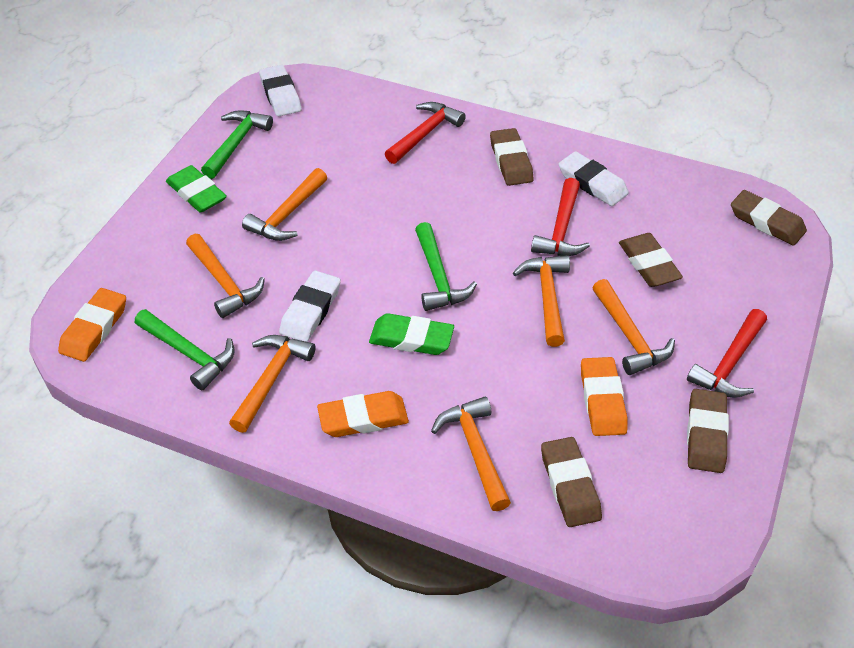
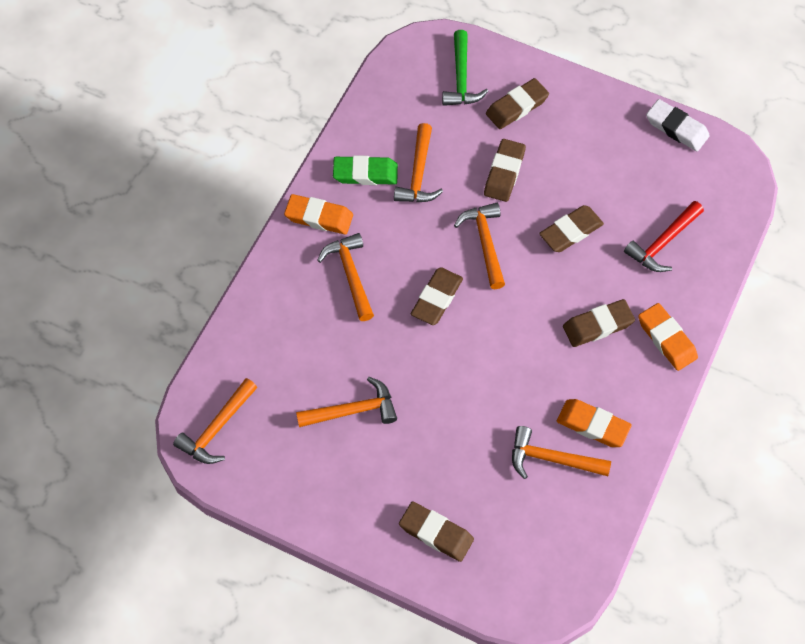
brown eraser: [490,128,534,186] [541,437,602,527] [619,233,683,287] [687,389,729,473] [731,190,807,246] = 5 -> [399,501,474,562] [411,267,463,325] [484,139,526,202] [486,78,549,129] [539,205,604,252] [563,299,635,347] = 6
green eraser: [166,165,227,213] [369,313,454,355] = 2 -> [333,155,398,185] = 1
green hammer: [135,309,235,390] [201,110,273,179] [415,222,477,311] = 3 -> [442,30,488,106] = 1
red hammer: [385,102,466,164] [531,178,590,256] [687,309,767,398] = 3 -> [624,201,704,272] = 1
white eraser: [259,65,301,116] [279,271,341,342] [559,151,629,206] = 3 -> [646,99,710,151] = 1

